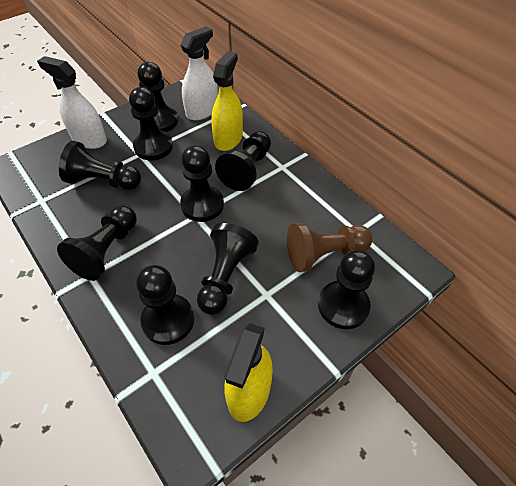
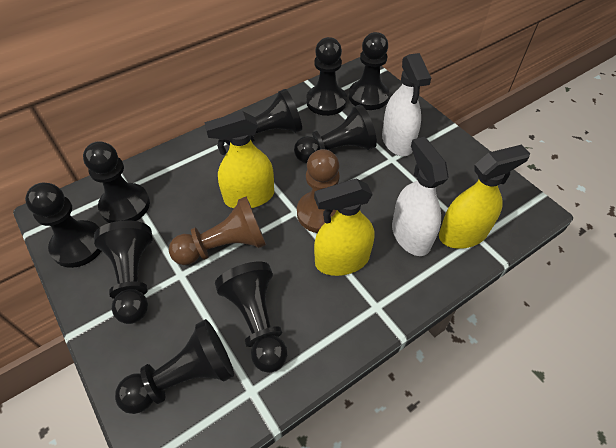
brown pawn: [287,223,372,272] = 1 -> [169,197,266,265] [297,149,340,233] = 2
yellow spray bottle: [211,51,243,151] [224,323,273,422] = 2 -> [204,111,274,208] [314,179,374,276] [439,145,530,249] = 3

